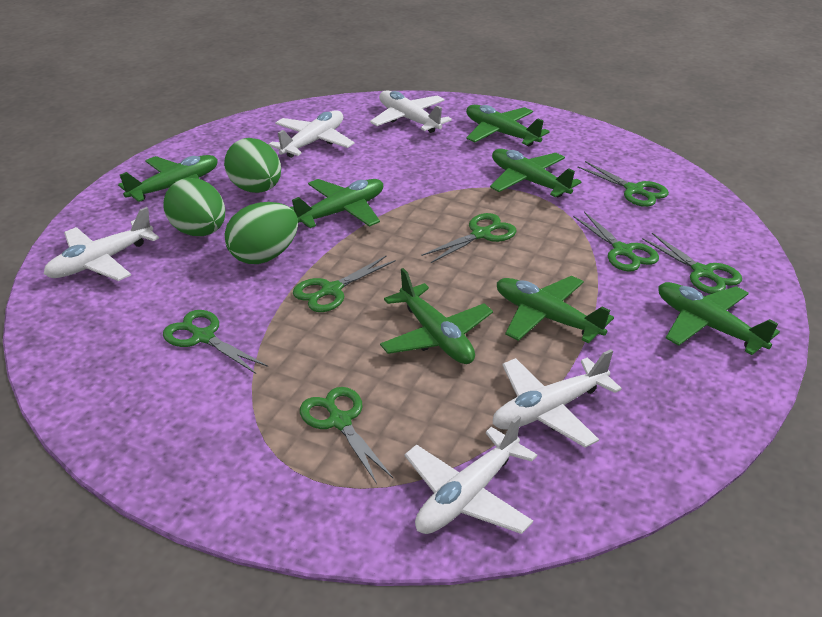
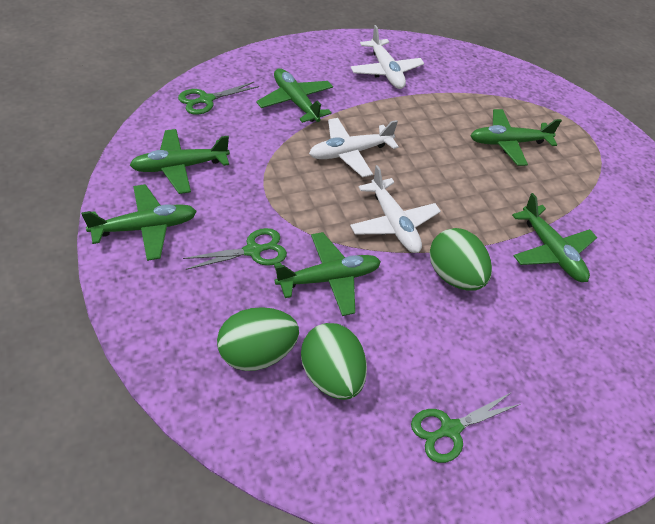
green plane: [118,155,218,202] [290,179,383,228] [380,268,493,364] [466,105,550,146] [490,149,581,197] [497,276,614,343] [658,282,780,355] = 7 -> [81,184,197,261] [130,129,230,194] [256,68,333,123] [274,232,381,316] [471,109,562,166] [512,193,597,282] = 6
green scissors: [163,310,268,374] [293,256,396,312] [300,387,393,484] [422,213,516,263] [573,212,659,272] [577,161,669,207] [642,233,742,294] = 7 -> [178,82,259,115] [183,228,287,270] [411,392,520,463] = 3
white plane: [44,207,159,281] [268,110,354,158] [370,90,452,133] [404,416,537,534] [493,349,622,447] = 5 -> [309,118,399,177] [350,25,424,89] [350,165,441,253] = 3

